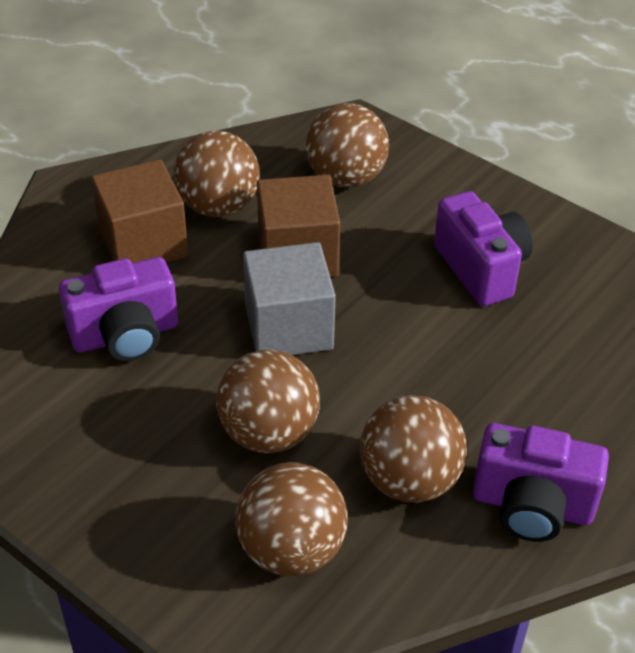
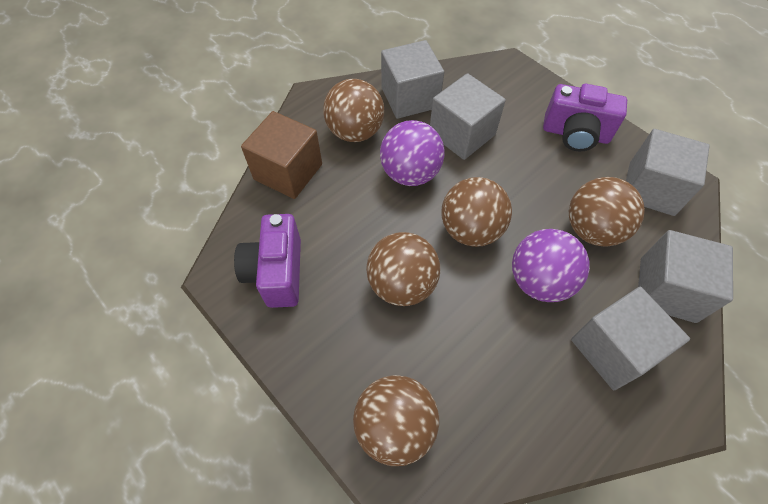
brown cube: [91,159,188,263] [257,175,340,277] = 2 -> [241,111,322,199] = 1
grey cube: [243,242,336,355] = 1 -> [381,40,444,119] [430,73,506,160] [571,287,690,390] [626,129,710,216] [638,230,733,323] = 5
purple ball: none = 0 -> [380,120,444,186] [512,229,590,302] = 2
purple camera: [59,257,178,361] [434,191,533,306] [473,423,609,542] = 3 -> [234,214,301,308] [543,84,627,151] = 2

